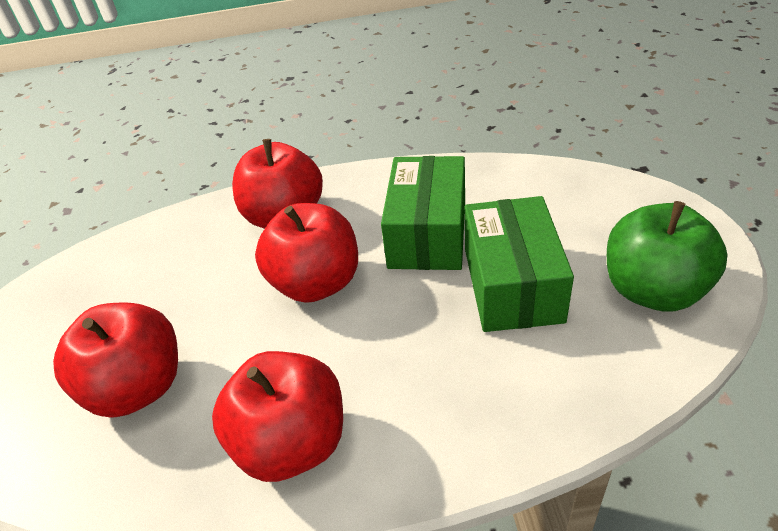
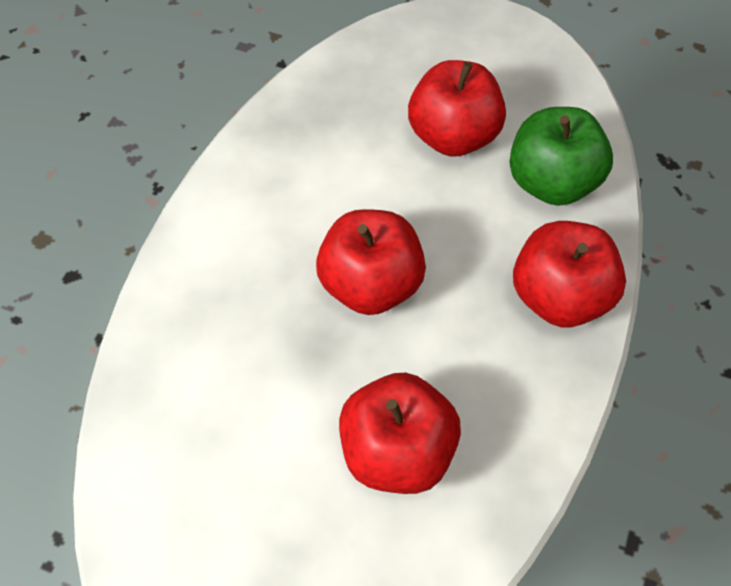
green box: [381,156,465,270] [465,196,574,332] = 2 -> none = 0

